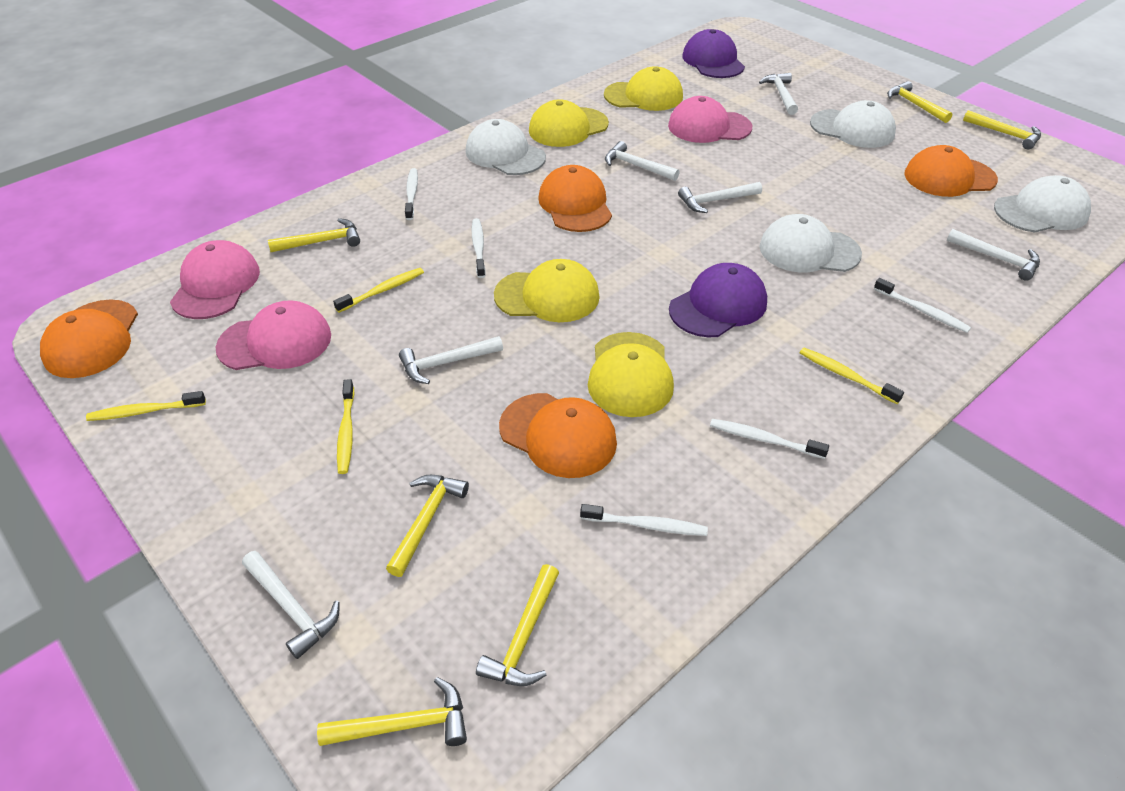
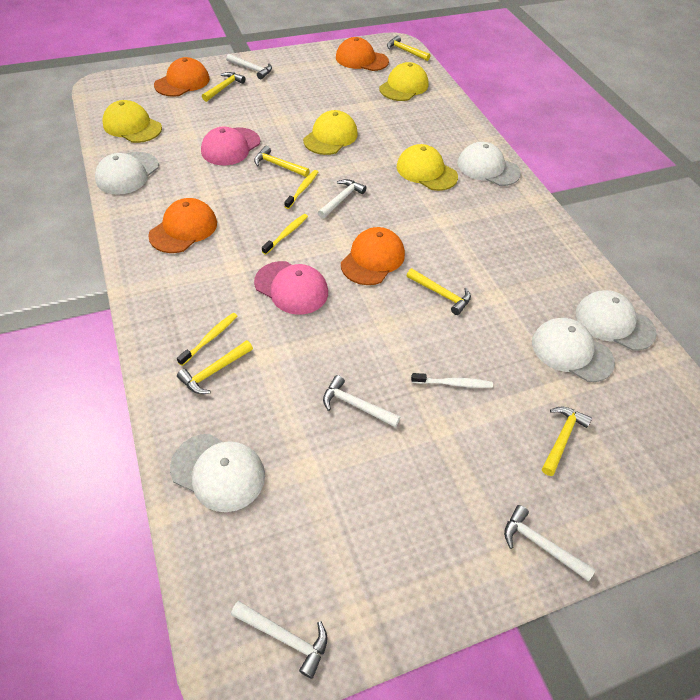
pink cap: [170,240,260,319] [216,300,331,370] [668,96,752,143] = 3 -> [201,127,260,165] [254,261,328,315] = 2
purple cap: [669,263,767,337] [682,29,745,78] = 2 -> none = 0
white cap: [466,119,546,175] [760,214,862,272] [810,100,896,148] [994,175,1091,232] = 4 -> [95,152,159,195] [170,434,265,512] [458,142,521,186] [532,318,615,382] [576,290,657,351] = 5
white hammer: [242,551,339,659] [399,336,503,384] [605,141,680,181] [678,182,762,213] [759,73,798,115] [947,229,1040,281] = 6 -> [226,54,272,79] [231,601,328,679] [318,179,367,219] [323,375,400,427] [504,505,595,581] = 5
white toothbrush: [405,168,418,220] [472,218,486,278] [580,504,708,536] [710,419,829,459] [874,278,971,333] = 5 -> [411,373,493,388] = 1
yellow toothbrush: [86,391,206,421] [333,268,424,313] [337,379,354,474] [800,348,904,404] = 4 -> [177,313,237,366] [262,214,308,255] [284,170,318,209] = 3

